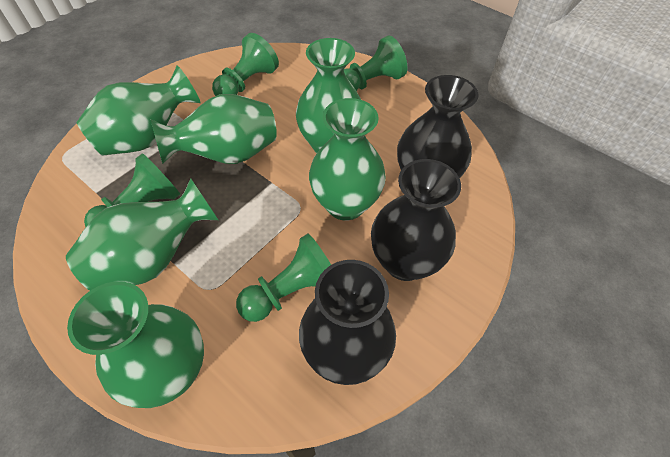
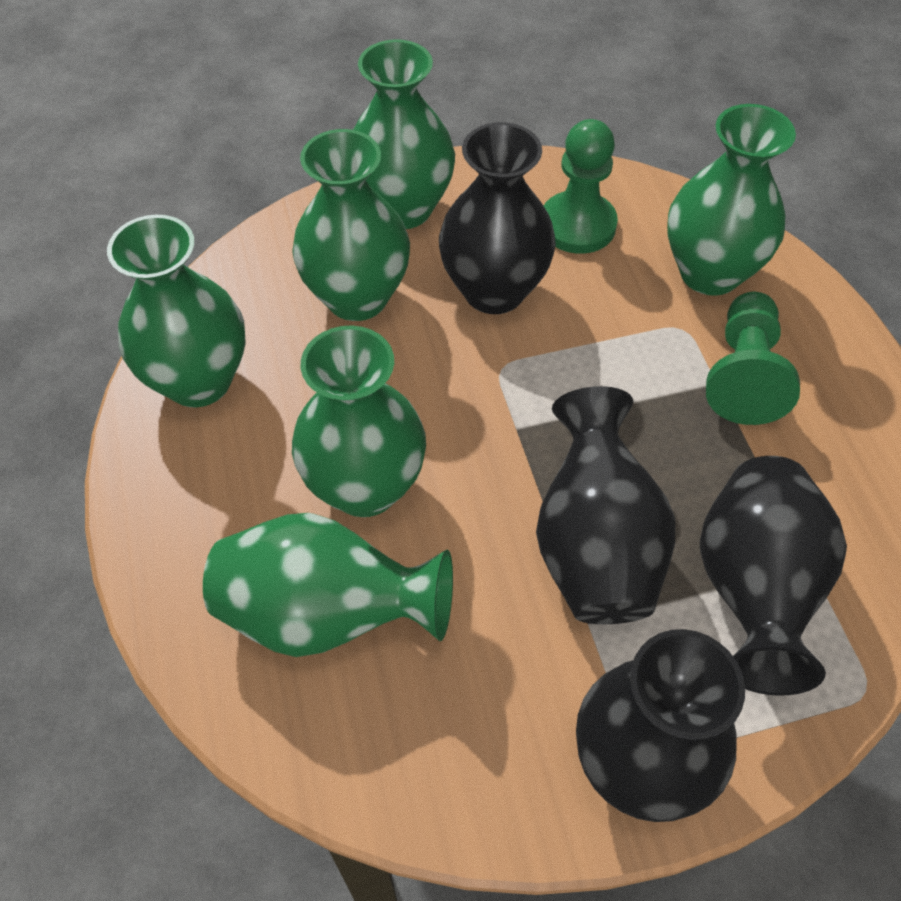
black vase: [299,260,396,385] [371,159,461,281] [397,75,479,178] = 3 -> [439,122,556,314] [536,386,675,624] [576,629,745,822] [700,456,847,696] = 4
green pawn: [84,153,180,227] [212,33,279,96] [236,234,331,322] [343,35,407,91] = 4 -> [544,119,618,254] [706,292,800,425] = 2

